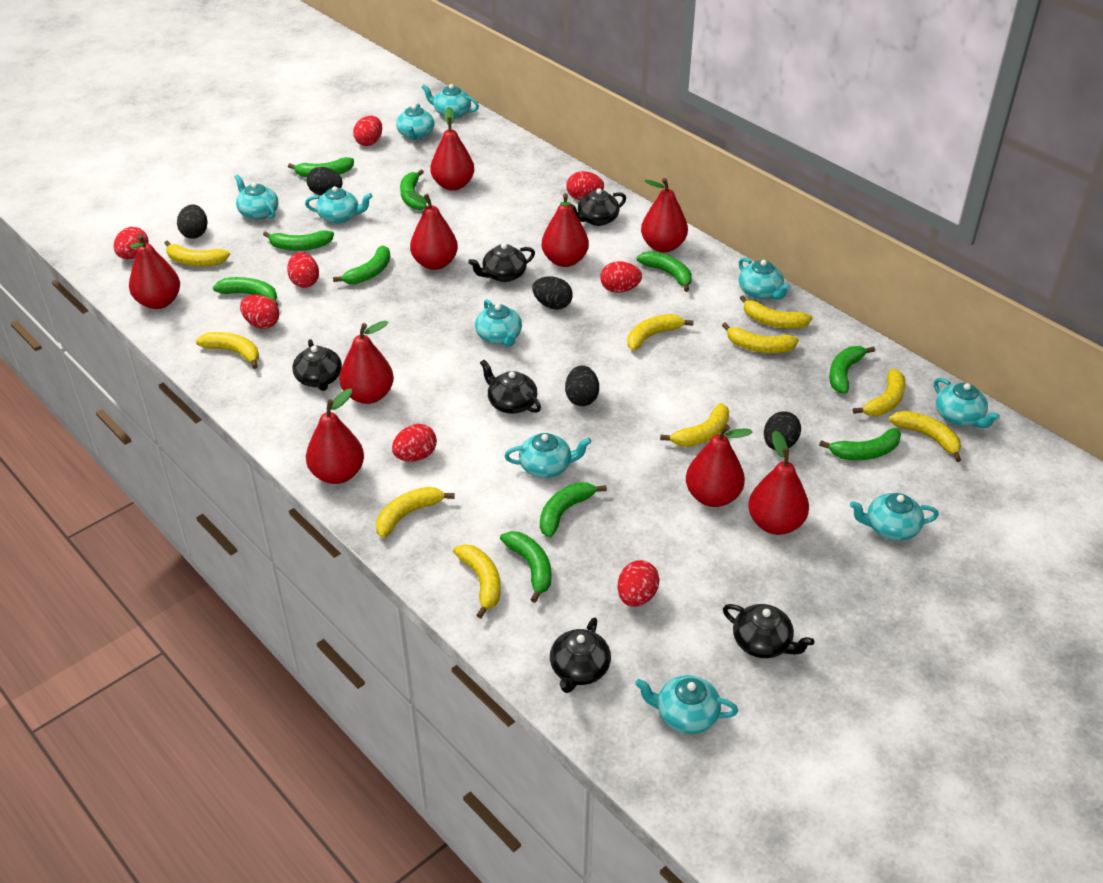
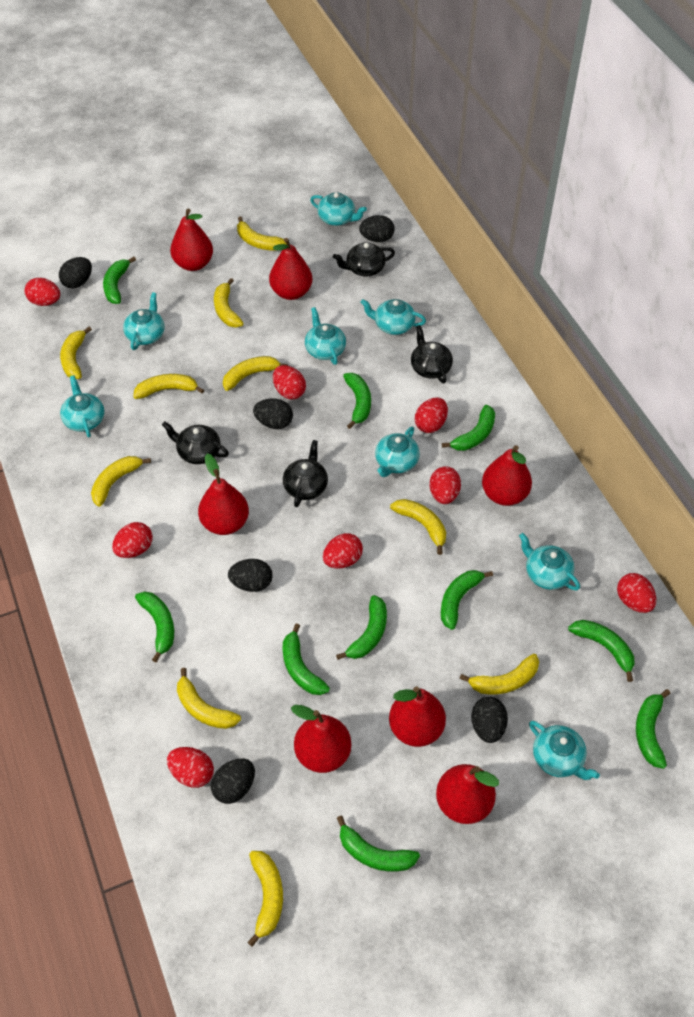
black egg: [177,204,208,239] [306,167,343,195] [532,277,573,310] [565,365,599,406] [764,411,801,450] = 5 -> [59,257,92,289] [211,758,255,804] [228,559,273,592] [253,398,293,429] [359,215,394,242] [471,697,508,743] = 6
black teapot: [292,339,342,391] [468,243,535,282] [480,360,541,414] [550,617,611,693] [571,188,626,226] [723,604,815,658] = 6 -> [162,421,229,464] [283,440,328,507] [333,242,395,277] [411,325,453,383] = 4
red pear: [129,234,180,309] [306,389,364,484] [339,321,394,404] [406,190,458,270] [430,107,474,191] [542,193,589,267] [641,178,688,253] [686,425,753,507] [748,430,809,535] = 9 -> [170,209,213,271] [198,454,249,535] [269,238,312,300] [291,705,351,773] [389,686,446,747] [436,764,499,824] [482,445,532,506] = 7
turquoise teapot: [234,174,278,220] [305,186,373,224] [396,104,434,140] [421,84,479,118] [475,299,522,347] [505,433,591,478] [635,675,738,734] [738,258,790,300] [850,493,939,541] [934,378,1000,428] = 10 -> [60,375,105,437] [123,292,164,350] [305,307,346,365] [310,192,367,226] [360,299,426,335] [375,427,420,477] [519,533,580,591] [529,721,600,780] = 8

